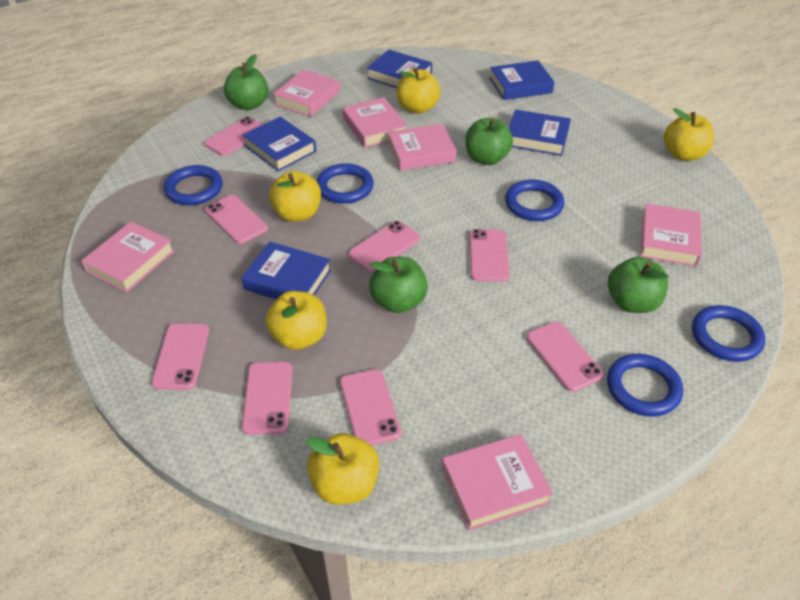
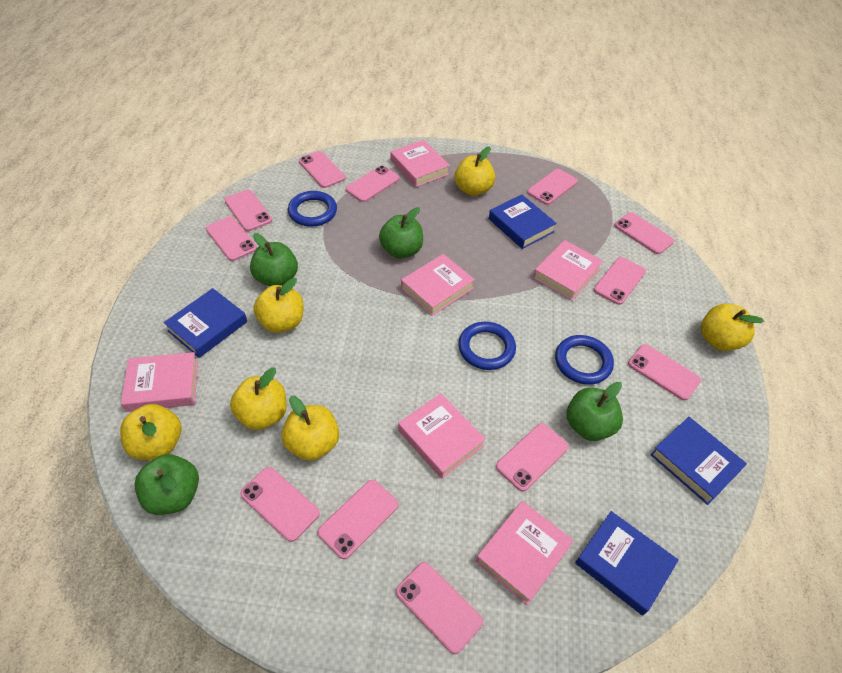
blue book: [241,241,331,300] [242,117,316,171] [367,50,432,88] [489,60,555,100] [508,109,571,156] = 5 -> [163,288,247,358] [489,195,557,249] [575,511,679,615] [650,417,747,505] = 4
blue ring: [164,165,223,205] [316,163,374,204] [505,179,565,221] [607,354,683,417] [692,305,765,362] = 5 -> [288,191,337,227] [458,322,516,370] [555,335,614,385] = 3
pink phone: [151,324,209,390] [204,117,264,156] [205,195,268,244] [241,362,293,435] [340,369,401,446] [348,221,420,272] [469,229,510,282] [526,321,604,392] = 8 -> [206,216,257,261] [225,190,272,231] [240,467,320,542] [299,151,346,188] [318,480,398,559] [346,166,400,202] [396,562,483,654] [496,423,569,491] [527,169,578,205] [594,257,646,305] [614,212,674,254] [628,344,701,400] = 12
yellow apple: [265,291,327,350] [269,171,321,222] [306,433,379,505] [396,68,441,114] [664,108,714,161] = 5 -> [120,404,181,460] [230,368,287,430] [254,278,304,333] [281,396,339,461] [455,146,495,196] [701,304,764,351] = 6

